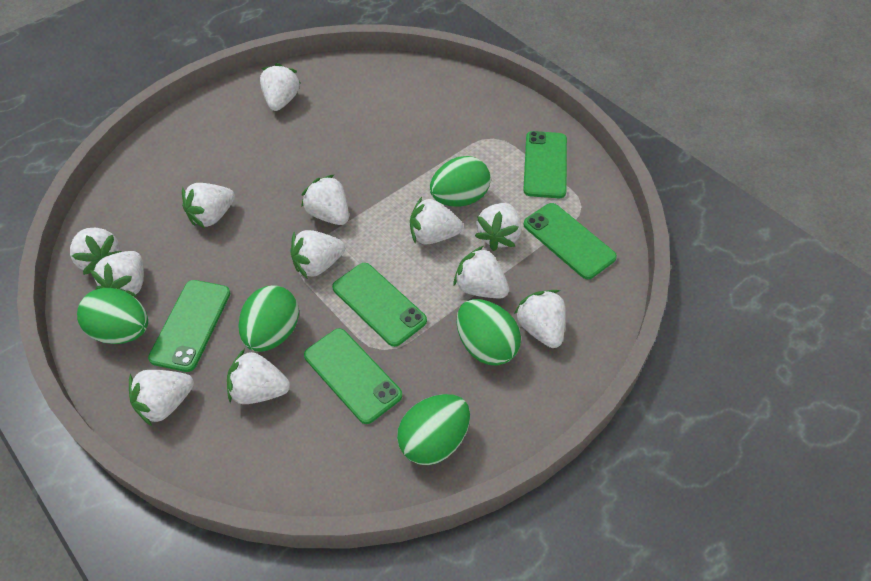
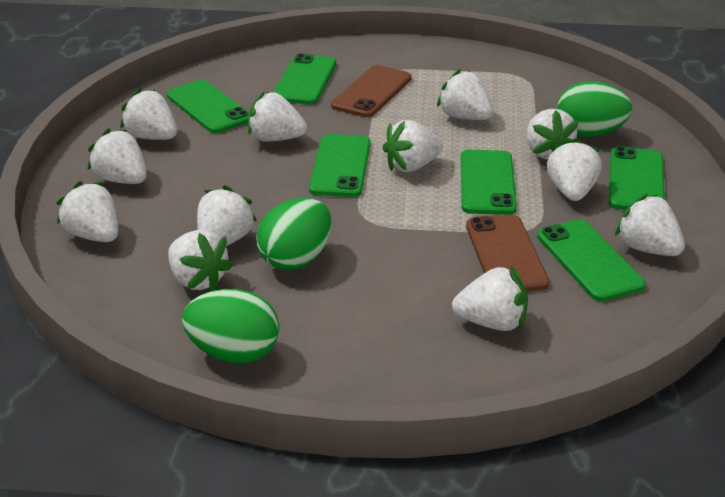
brown phone: none = 0 -> [331,65,412,117] [466,214,549,291] = 2
green egg: [77,288,148,344] [238,286,299,352] [397,394,470,465] [430,156,491,207] [456,299,521,365] = 5 -> [182,289,279,363] [256,198,332,270] [557,81,632,137] = 3
green phone: [148,280,230,372] [304,328,402,424] [332,263,427,347] [523,131,567,198] [523,203,617,279] = 5 -> [167,80,249,133] [273,53,336,104] [309,134,371,197] [460,150,517,215] [537,219,646,301] [609,146,665,210] = 6

